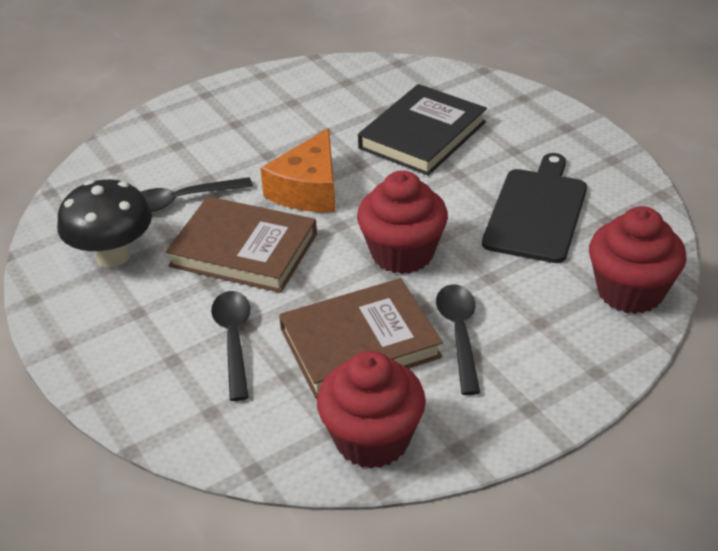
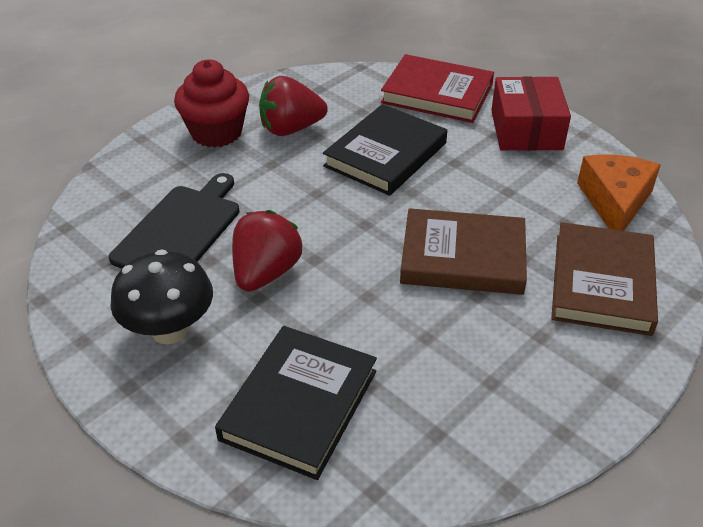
black book: [358,84,487,176] = 1 -> [215,326,377,480] [323,104,447,196] = 2
black spoon: [141,177,253,212] [211,291,250,401] [436,284,480,395] = 3 -> none = 0
red book: none = 0 -> [381,54,494,123] = 1
red box: none = 0 -> [491,76,571,151] = 1
red cupcake: [317,351,426,469] [357,171,448,274] [589,206,686,314] = 3 -> [174,60,249,148] = 1
red strawberry: none = 0 -> [232,210,303,292] [259,76,328,136] = 2

